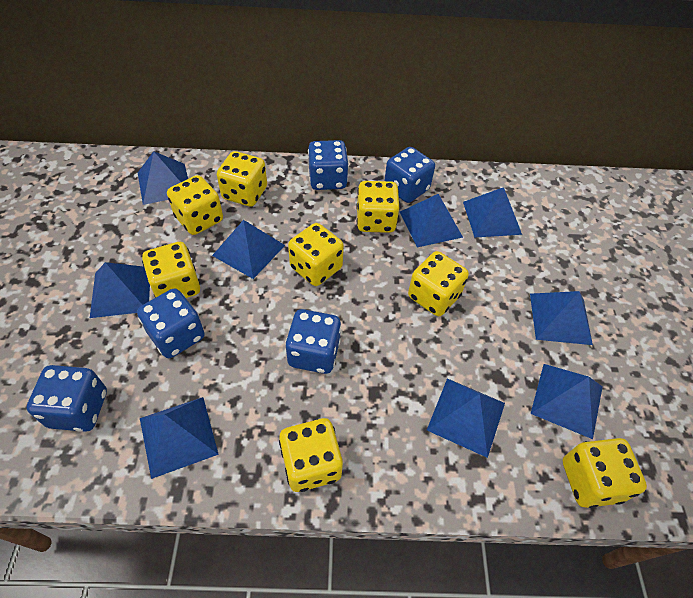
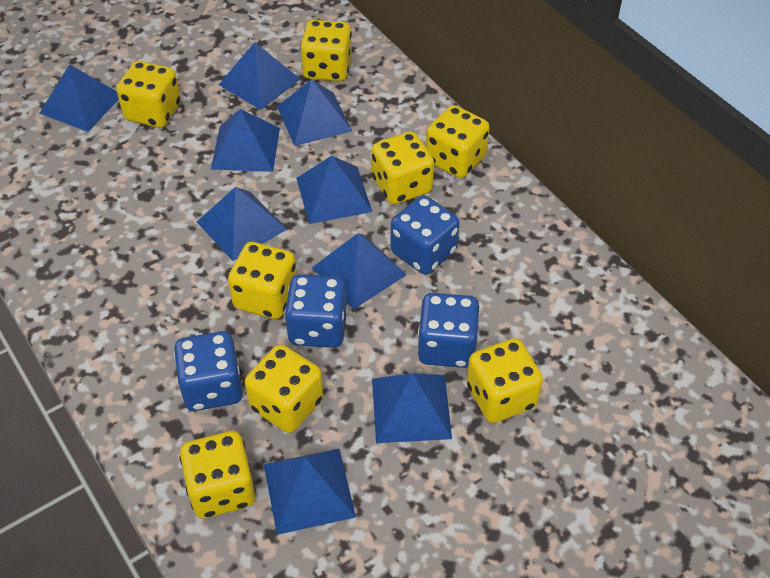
blue dice: [27,365,107,432] [137,289,205,358] [285,309,341,374] [308,140,349,190] [384,147,435,203] = 5 -> [174,331,243,411] [284,274,348,348] [391,195,460,275] [418,293,480,368] = 4

